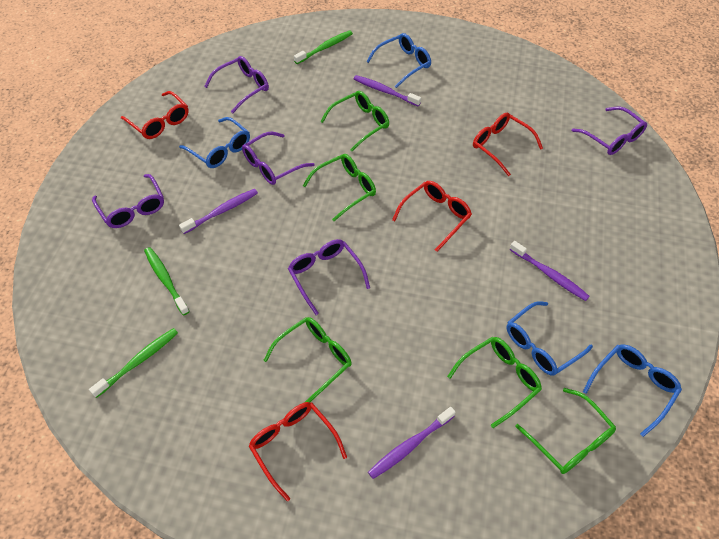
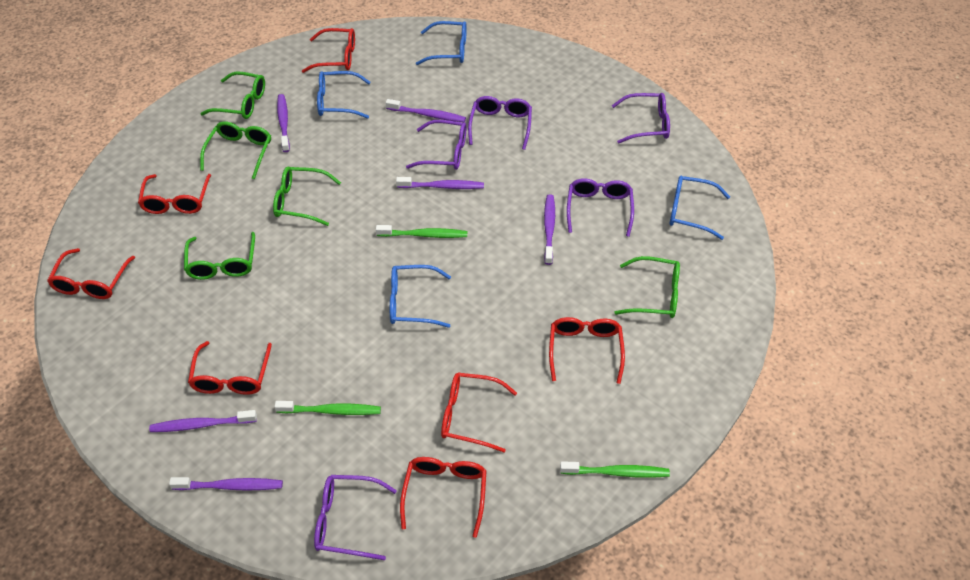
purple toothbrush: [179,189,258,234] [354,75,421,106] [368,407,456,479] [509,241,590,301] = 4 -> [149,410,257,432] [169,477,283,491] [277,94,290,152] [386,99,466,122] [396,177,484,189] [544,194,555,265] = 6
red glasses: [121,91,189,139] [249,402,347,501] [392,181,472,252] [473,113,543,176] = 4 -> [47,248,135,299] [138,174,211,214] [188,341,272,395] [302,28,355,73] [400,457,487,538] [441,373,517,452] [549,317,625,384] = 7

